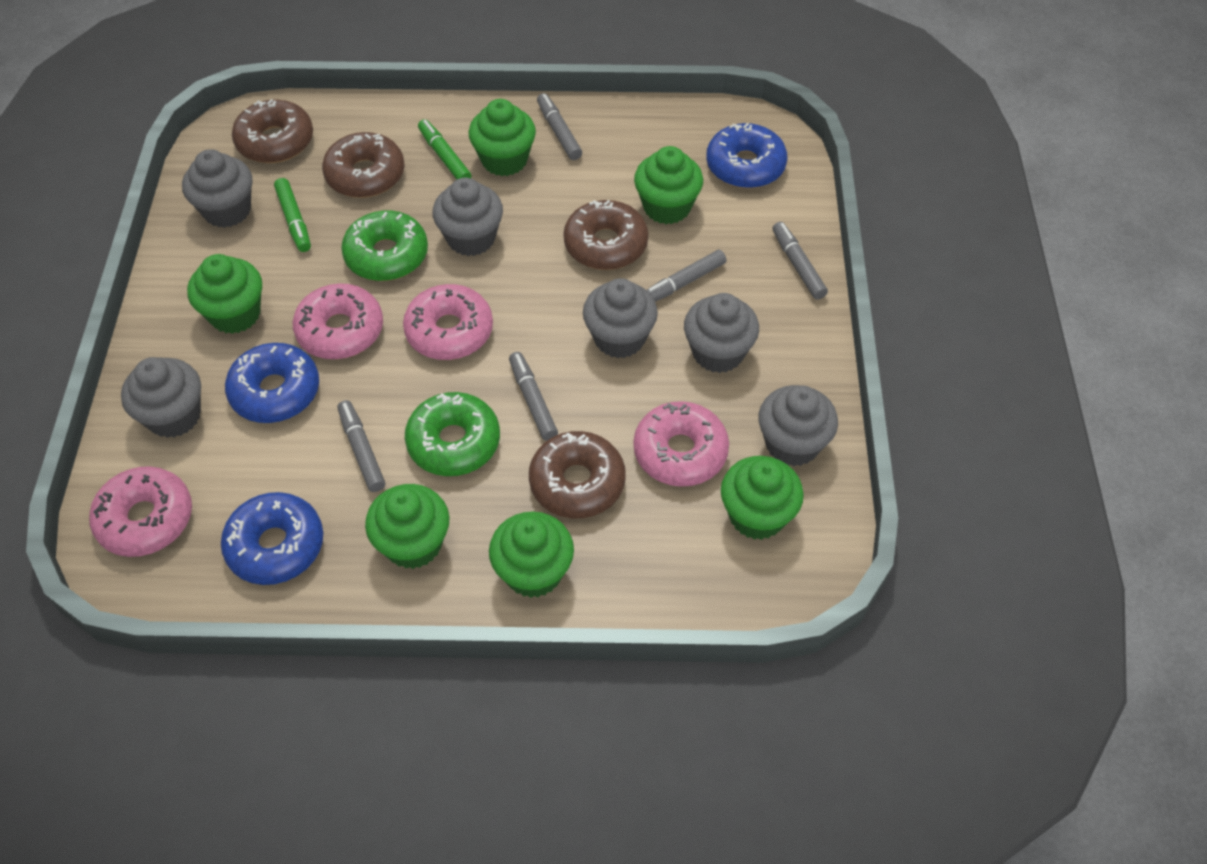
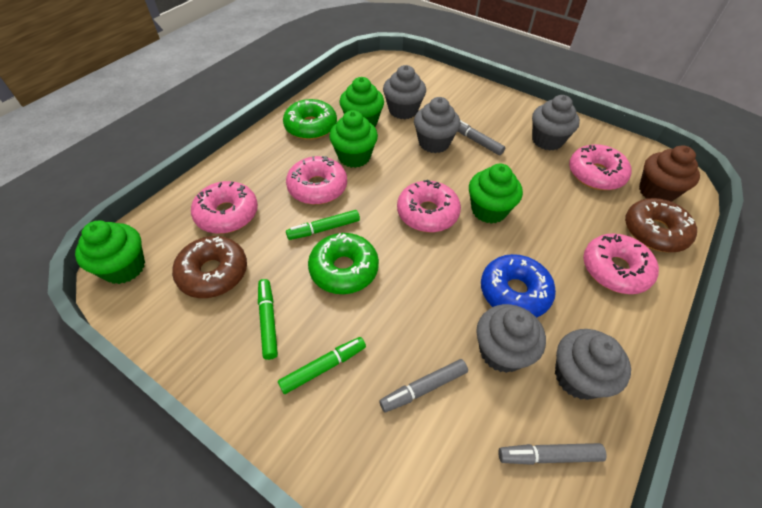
blue donut: [221,492,323,585] [225,343,319,423] [706,123,787,188] = 3 -> [481,254,556,318] = 1
brown cupcake: none = 0 -> [639,146,700,202] = 1
brown donut: [232,99,313,163] [322,132,405,198] [529,431,625,518] [563,200,648,270] = 4 -> [172,236,247,298] [625,198,697,252] = 2
green cupcake: [187,254,262,334] [365,484,450,569] [469,99,536,176] [489,512,574,598] [634,146,703,224] [721,456,804,540] = 6 -> [75,220,145,284] [329,110,378,168] [339,77,384,127] [469,164,523,224] = 4
green marker: [274,178,311,252] [418,119,471,179] = 2 -> [258,279,278,360] [278,337,366,394] [286,210,360,240] = 3
grey cupcake: [121,357,201,438] [182,149,252,228] [432,178,503,256] [583,278,658,358] [684,293,759,373] [758,385,838,466] = 6 -> [383,65,426,119] [414,97,461,153] [476,304,546,373] [532,95,580,151] [555,329,631,400] = 5
grey marker: [338,400,385,492] [509,352,558,441] [537,93,582,160] [647,250,726,302] [773,222,828,300] = 5 -> [379,359,468,412] [458,120,505,155] [498,443,607,465] = 3
pink donut: [89,466,192,557] [293,283,383,359] [403,284,493,360] [634,401,729,487] = 4 -> [191,181,258,234] [286,156,347,205] [397,179,461,232] [569,144,631,190] [583,233,659,294] = 5

